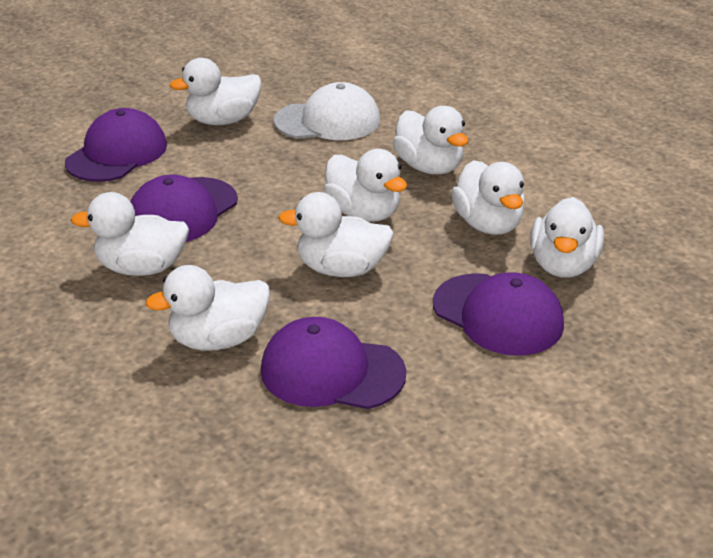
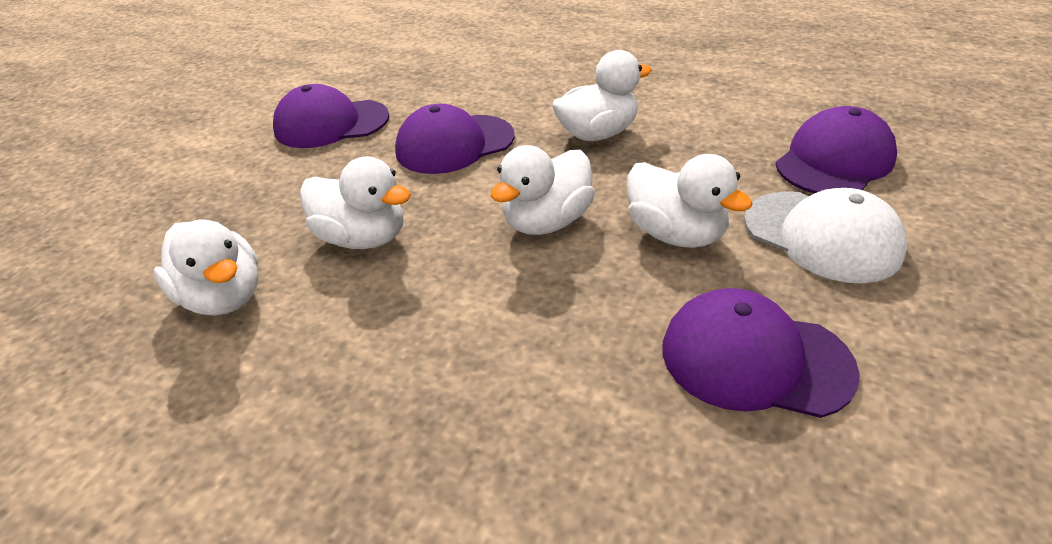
white duck: [71,192,189,276] [145,265,270,351] [170,58,262,125] [278,192,394,277] [324,149,407,222] [393,106,468,174] [451,160,525,235] [530,197,604,278] = 8 -> [154,219,259,316] [300,156,411,249] [490,145,595,235] [552,50,652,141] [627,154,753,248] = 5

